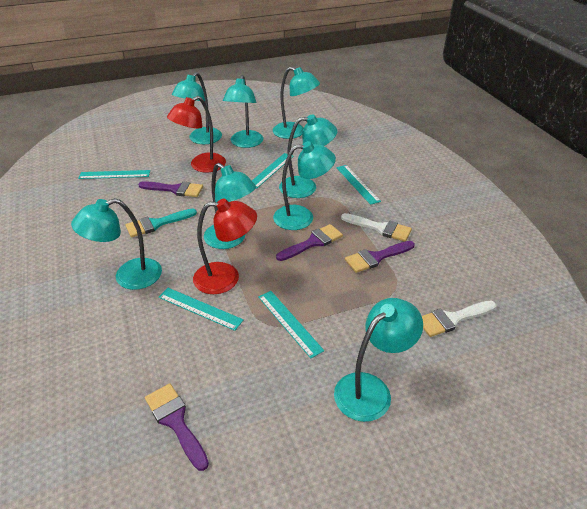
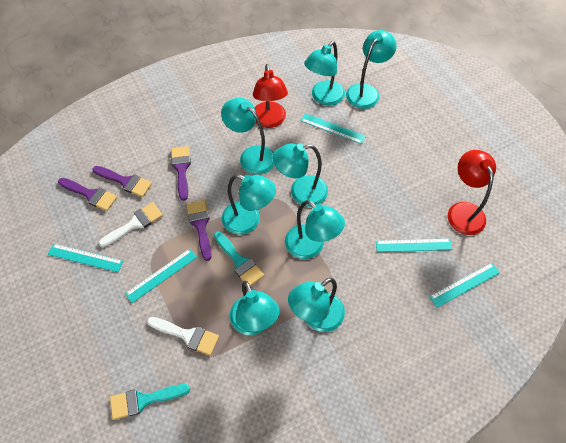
turquoise brush: [125,208,197,238] = 1 -> [110,384,190,420] [214,231,264,286] = 2

